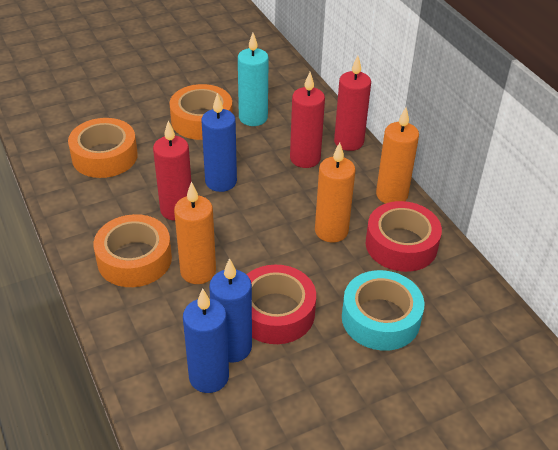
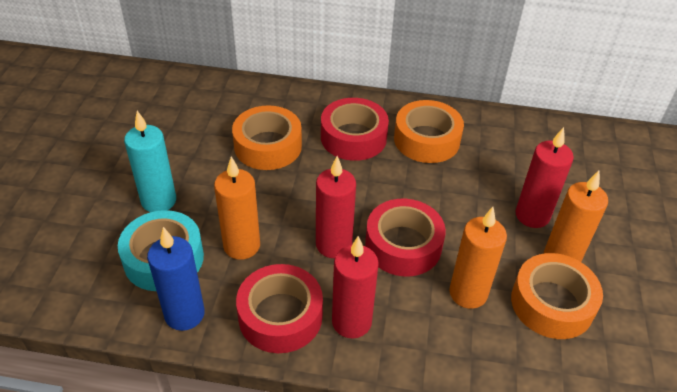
blue candle: [183,289,229,393] [201,93,237,192] [209,258,252,363] = 3 -> [147,227,205,331] = 1
red tape: [246,265,316,344] [366,201,442,272] = 2 -> [236,264,323,353] [321,98,389,161] [365,199,446,277] = 3

